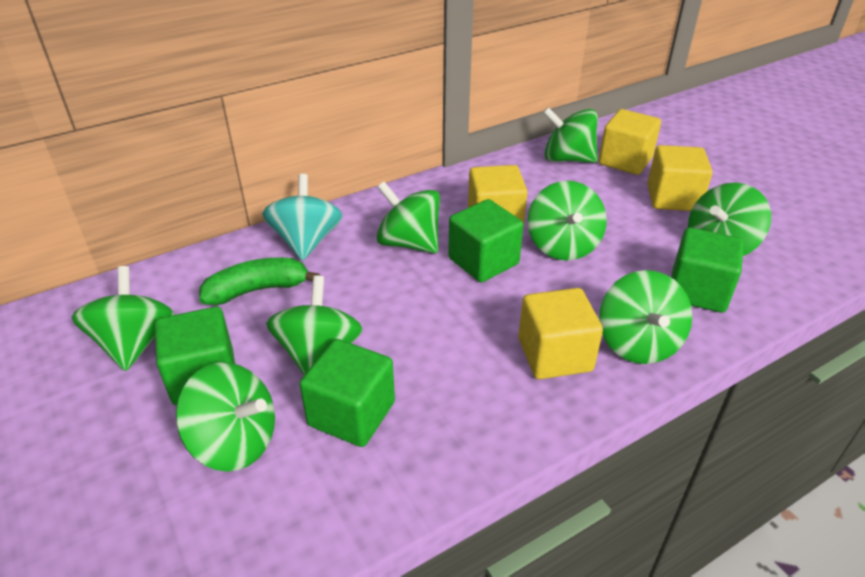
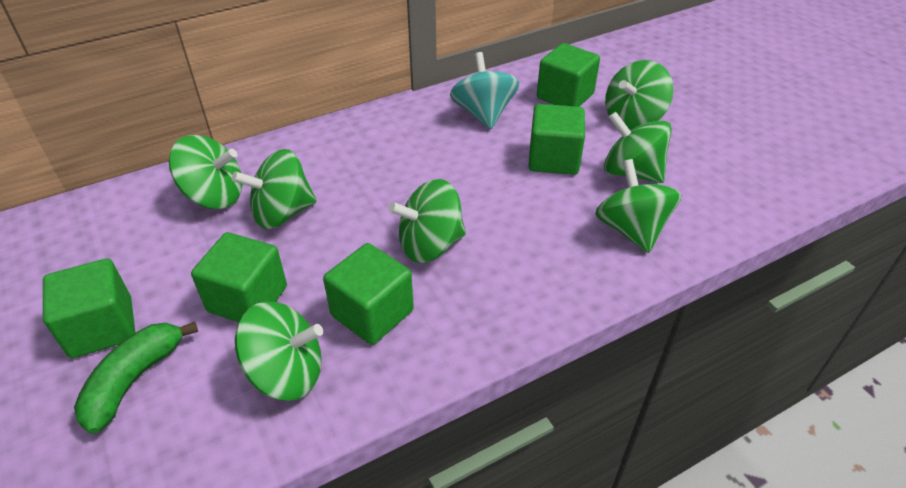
green cube: [155,307,235,405] [299,339,395,447] [448,199,524,282] [671,228,744,313] = 4 -> [43,258,135,358] [191,232,287,322] [323,243,414,345] [529,104,585,175] [537,43,600,107] = 5
green spinning top: [72,266,174,371] [176,362,275,472] [266,275,363,375] [376,182,440,253] [528,181,607,261] [543,107,598,163] [599,270,692,364] [688,183,771,256] = 8 -> [169,135,243,209] [232,149,317,229] [235,302,323,401] [388,179,466,263] [595,159,681,253] [604,112,672,183] [605,60,673,130] = 7
yellow cube: [468,165,527,228] [518,288,603,379] [599,109,661,175] [647,145,713,211] = 4 -> none = 0

